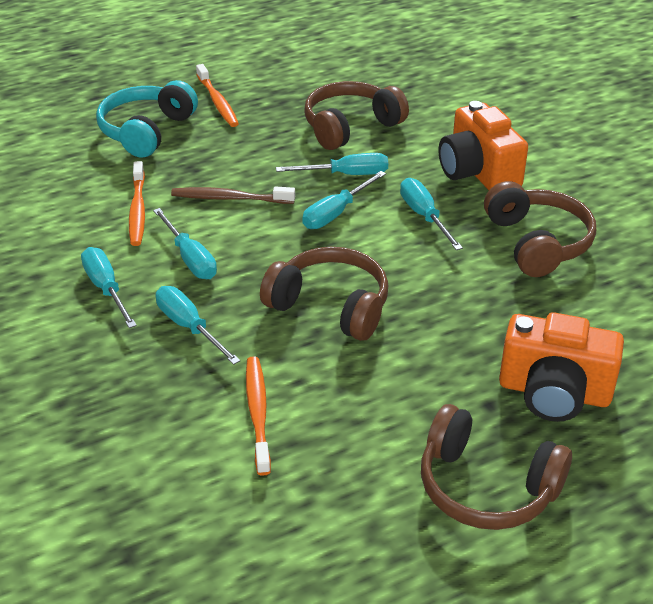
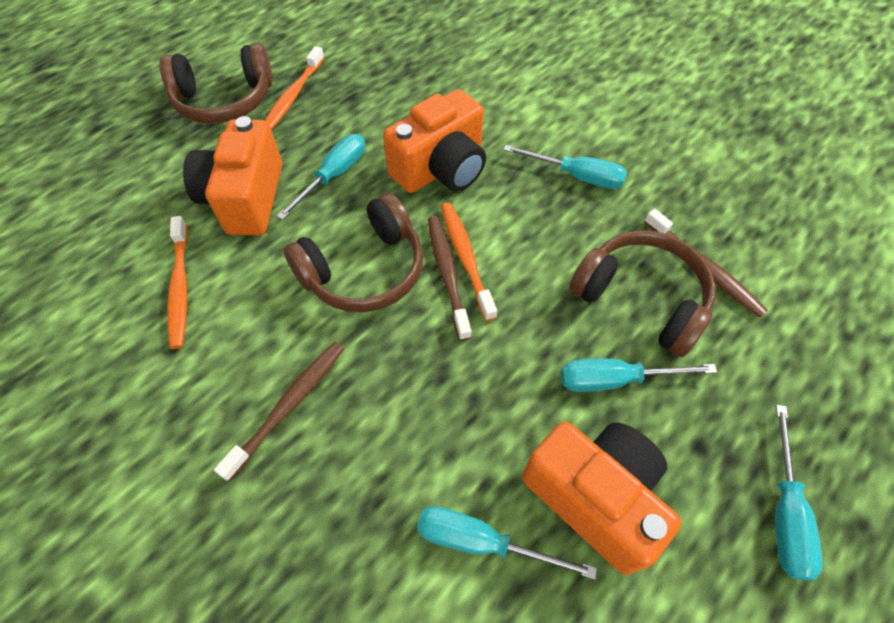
brown headphones: [260,247,388,341] [304,81,409,150] [421,404,572,530] [484,181,596,277] = 4 -> [159,43,273,124] [283,193,423,312] [569,231,716,357] = 3
brown toothbrush: [171,186,295,204] = 1 -> [214,342,345,482] [428,216,472,341] [644,209,768,318] = 3
orange camera: [439,101,528,190] [499,312,624,422] = 2 -> [183,116,282,236] [383,89,486,193] [522,421,681,575] = 3
turquoise headphones: [96,80,198,158] = 1 -> none = 0
turquoise screwdriver: [81,247,137,328] [153,208,217,279] [156,286,240,365] [276,153,388,175] [302,171,386,229] [400,178,463,250] = 6 -> [276,134,365,220] [417,506,597,580] [504,145,627,189] [561,359,717,392] [775,405,823,581] = 5

